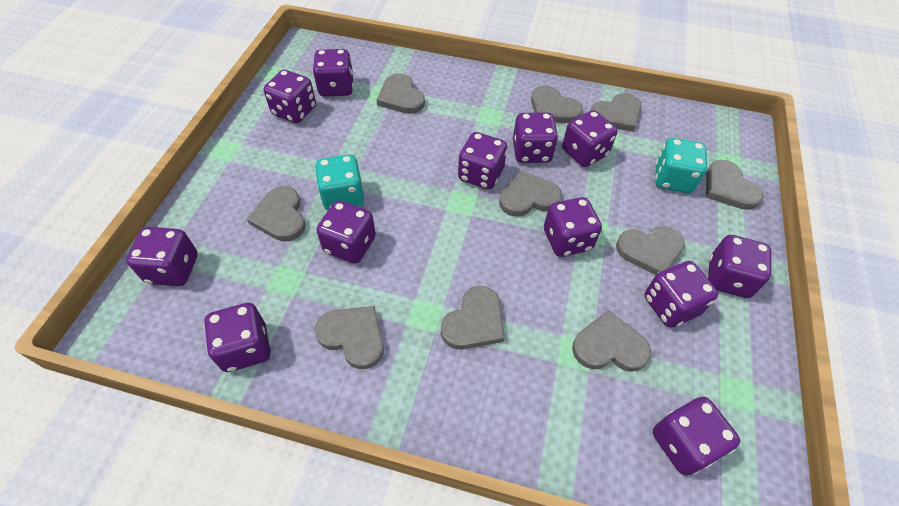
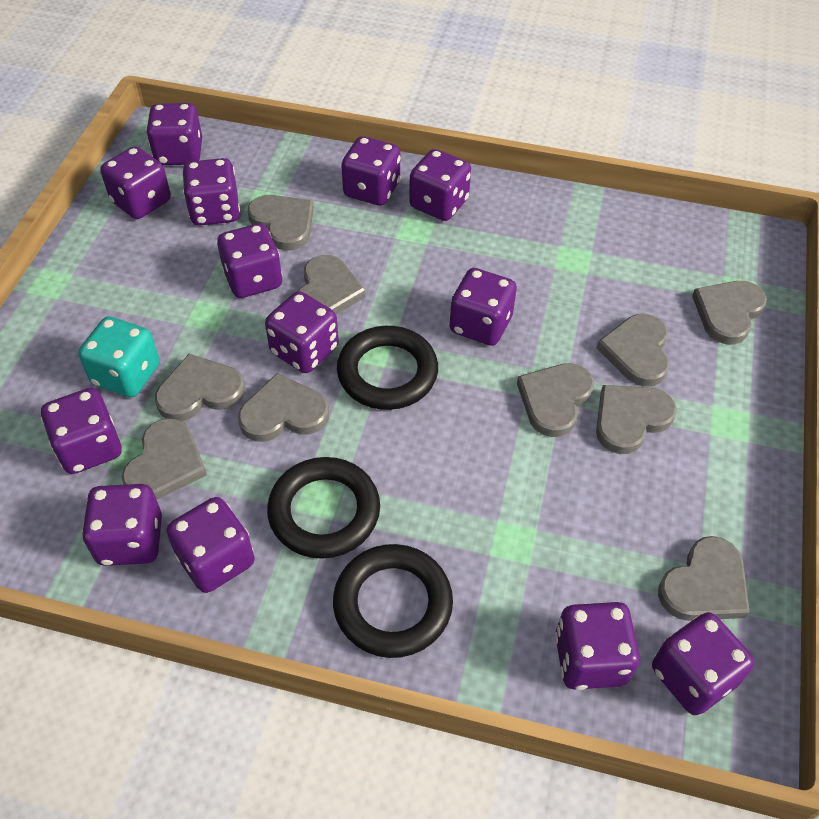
black ring: none = 0 -> [267,457,380,559] [333,544,453,658] [337,326,438,410] = 3
purple dice: [126,227,198,286] [204,303,270,372] [264,70,316,123] [313,49,354,97] [316,201,376,264] [458,132,507,190] [513,113,558,163] [544,197,602,257] [562,110,617,167] [645,261,718,328] [653,397,740,476] [708,235,771,298] = 12 -> [41,388,121,474] [82,484,162,566] [101,146,171,219] [146,103,202,165] [167,497,255,593] [182,158,240,226] [217,224,283,298] [265,291,339,373] [341,136,400,206] [409,149,471,221] [450,268,517,346] [555,602,640,690] [652,612,755,715] = 13
turquoise dice: [315,154,364,211] [655,138,707,193] = 2 -> [78,317,159,397] = 1

